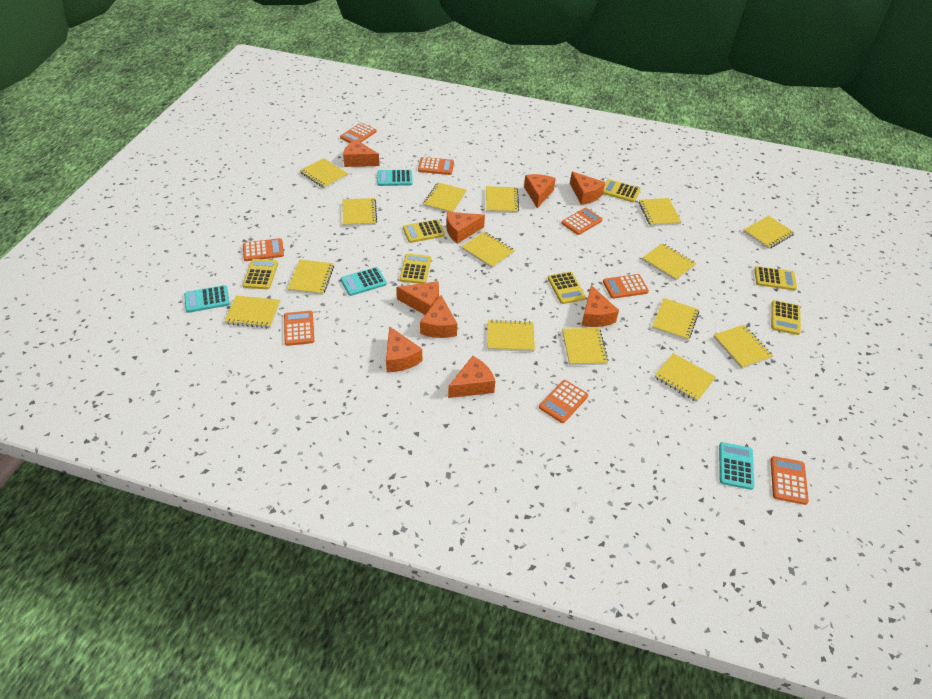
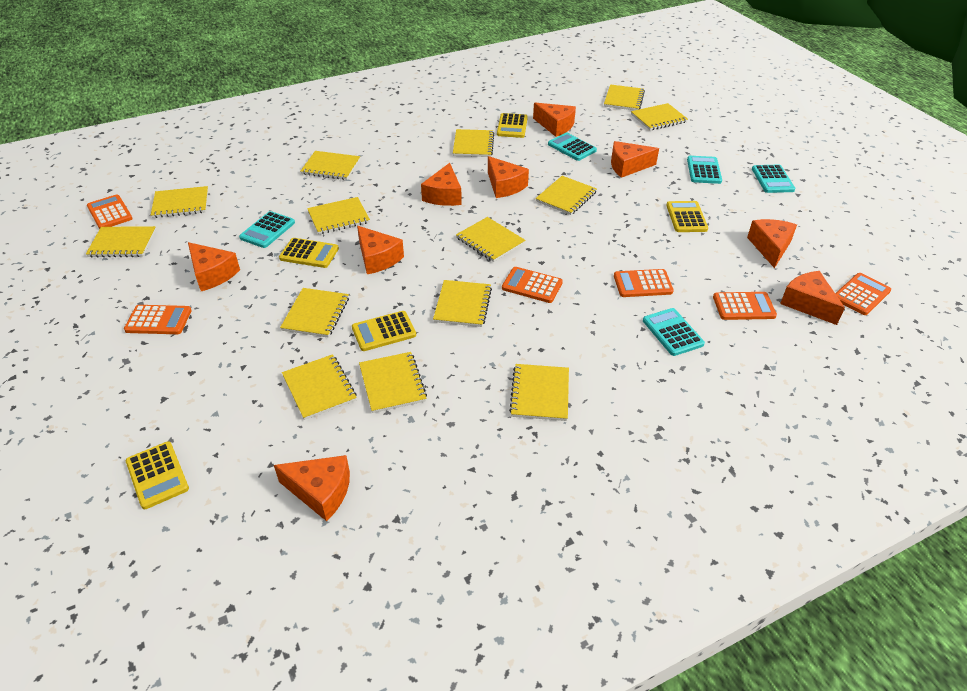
orange calculator: [243,238,284,261] [284,311,314,346] [340,123,377,143] [418,157,454,175] [539,380,588,423] [561,208,602,235] [603,274,649,299] [770,456,809,505] = 8 -> [87,194,133,229] [124,305,192,334] [502,267,563,303] [614,269,674,297] [713,292,777,320] [835,273,891,315] = 6
turquoise calculator: [184,285,230,313] [340,267,387,296] [377,170,413,186] [719,442,754,490] = 4 -> [239,211,295,248] [548,133,597,161] [643,308,705,356] [687,156,722,184] [752,164,795,193] = 5
yellow calculator: [243,259,278,289] [400,254,431,284] [403,219,445,243] [548,272,586,304] [603,179,640,202] [754,266,797,290] [771,300,801,335] = 7 -> [126,441,189,509] [279,238,339,268] [352,311,416,351] [497,113,528,138] [666,201,708,232] = 5
yellow notebook: [224,296,280,328] [287,260,334,295] [300,158,348,189] [343,198,377,226] [423,183,467,212] [461,232,515,268] [486,186,519,213] [487,319,535,352] [562,328,608,365] [639,198,681,226] [642,243,696,281] [652,298,699,341] [654,353,716,402] [713,325,773,369] [743,216,795,249] = 15 -> [86,226,156,257] [151,186,208,218] [280,288,349,338] [282,354,357,420] [301,151,360,180] [307,197,370,234] [359,352,427,413] [433,280,492,327] [453,129,494,157] [456,217,526,262] [509,364,569,421] [535,176,597,215] [604,84,645,110] [631,103,688,130] = 14

